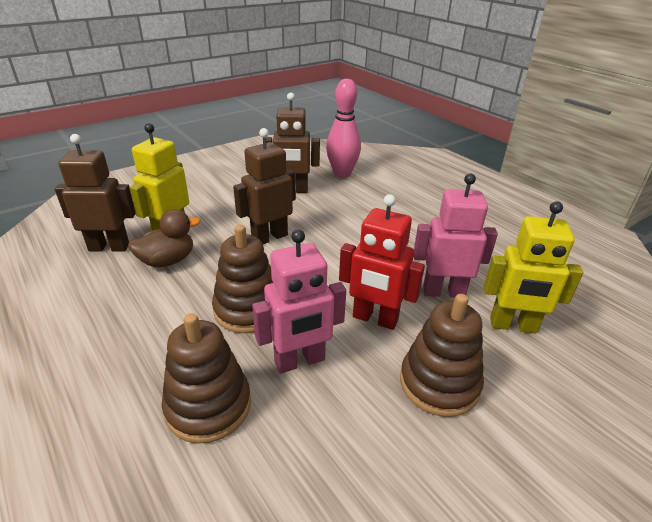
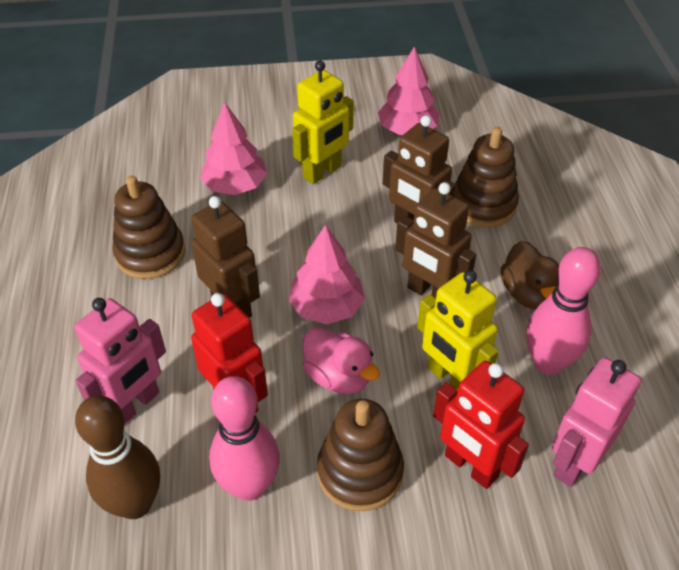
brown bowling pin: none = 0 -> [75,395,160,519] = 1
pink bowling pin: [326,79,361,178] = 1 -> [209,376,280,501] [527,247,601,375] = 2
pink duck: none = 0 -> [302,327,380,394] = 1
pink tree: none = 0 -> [200,102,267,195] [288,225,365,324] [378,46,440,135] = 3
red robot: [339,194,425,330] = 1 -> [191,293,268,413] [433,361,529,489] = 2

